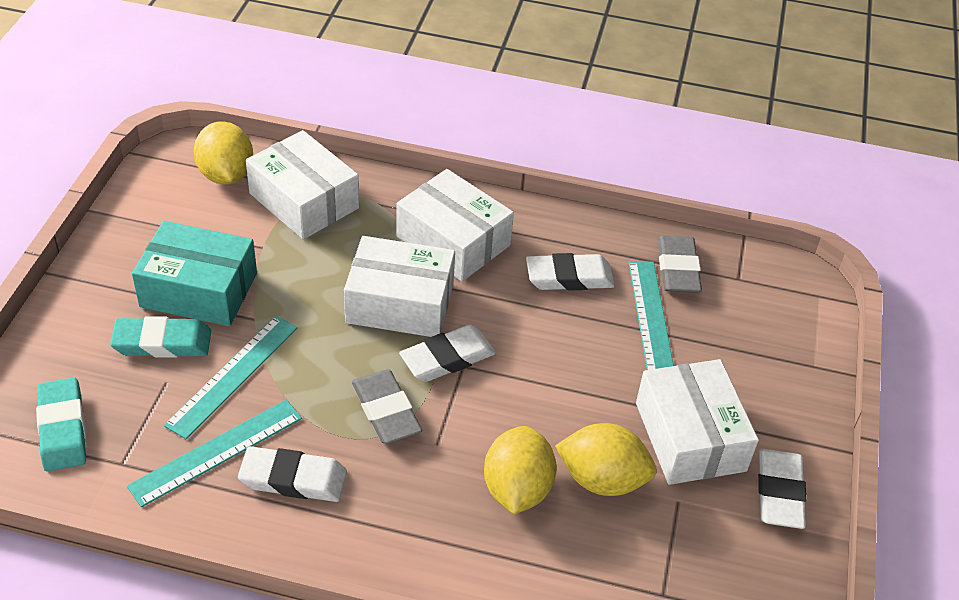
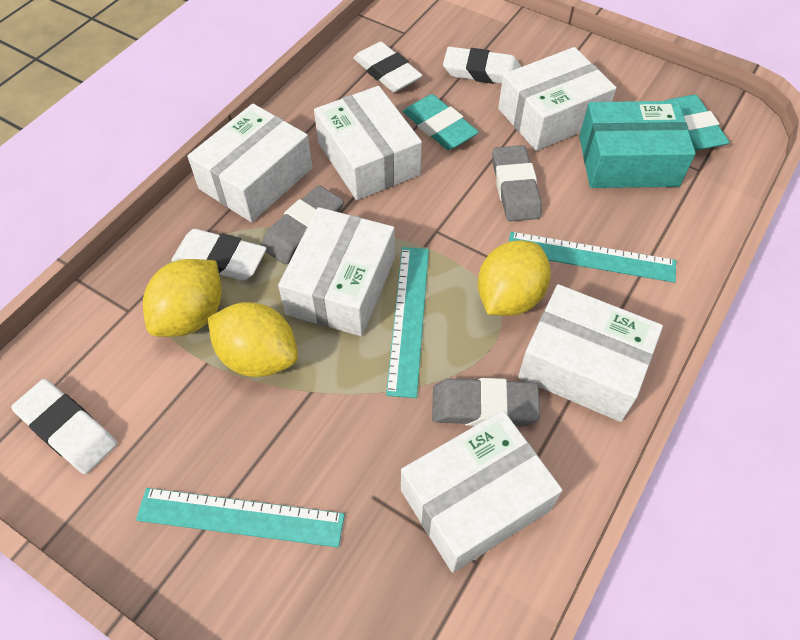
grey eraser: [352,369,422,444] [658,235,702,293] = 2 -> [261,185,344,265] [432,378,540,426] [492,145,542,222] = 3
white box: [246,130,359,240] [344,236,455,337] [396,169,514,282] [636,359,759,485] = 4 -> [187,104,312,222] [278,207,395,336] [314,86,422,200] [401,410,562,573] [498,47,617,151] [518,284,663,422] = 6

